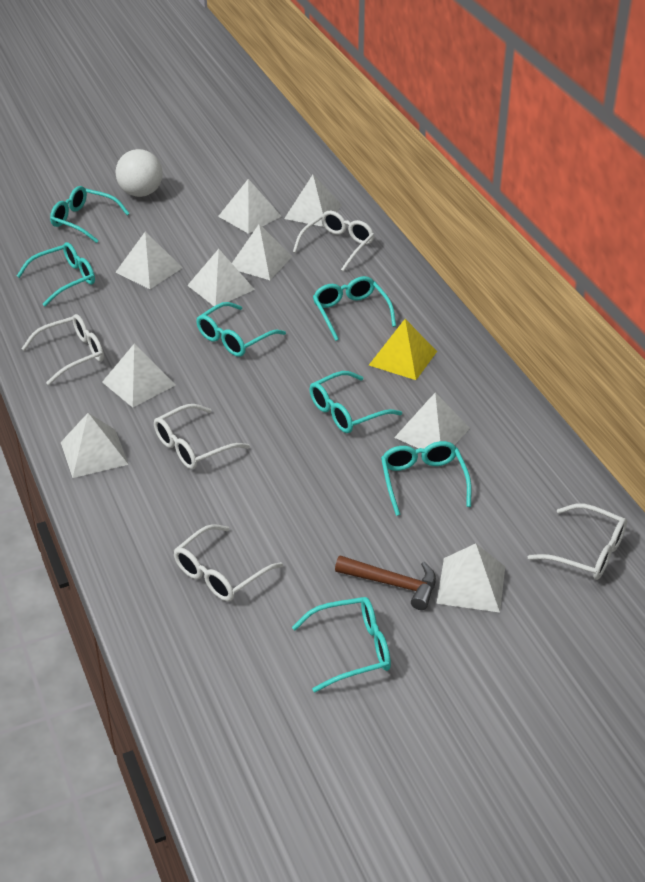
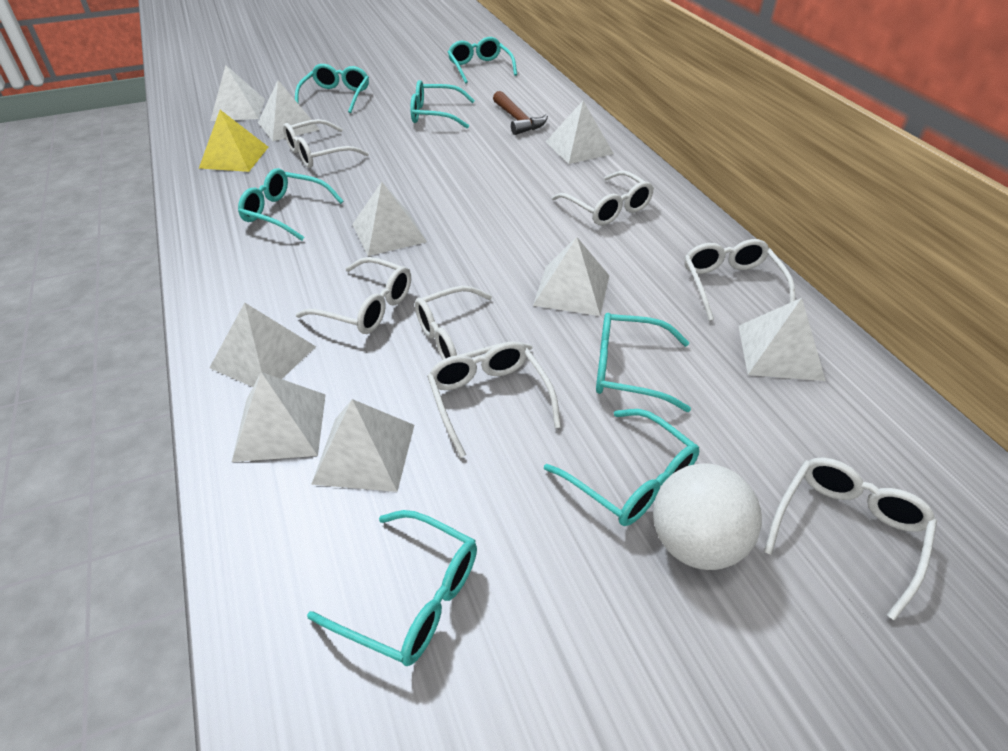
white glasses: [21,314,104,385] [154,404,250,469] [173,524,283,601] [293,211,374,272] [528,504,627,580] = 5 -> [283,119,369,168] [295,257,411,334] [415,286,533,360] [427,342,561,458] [551,171,654,226] [685,239,795,321] [764,458,937,621] = 7

